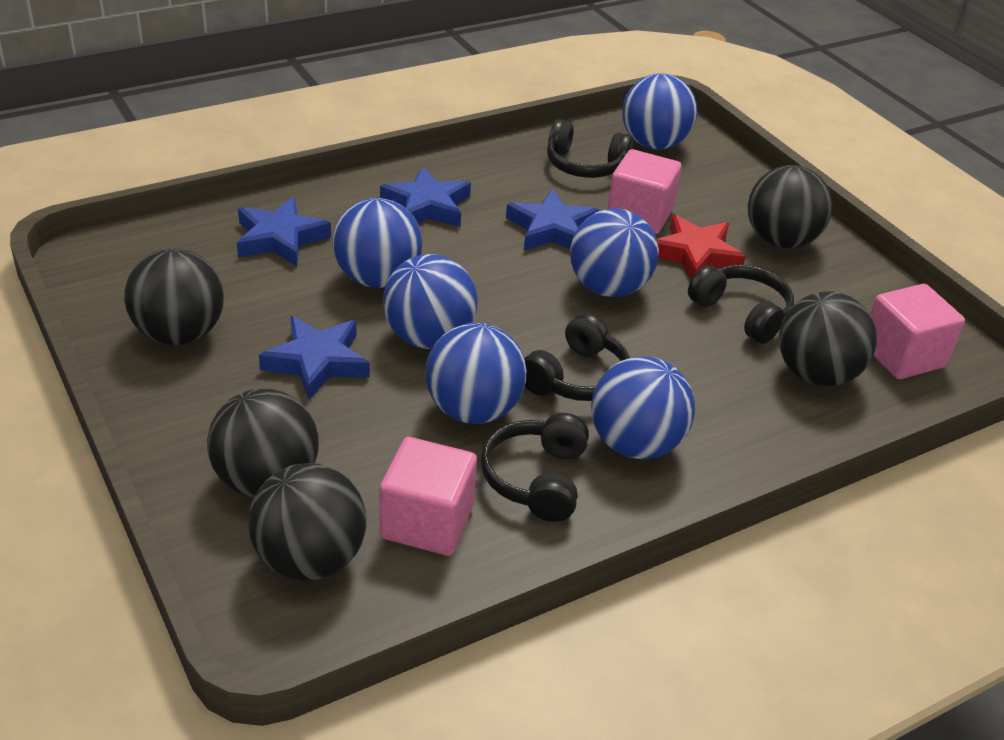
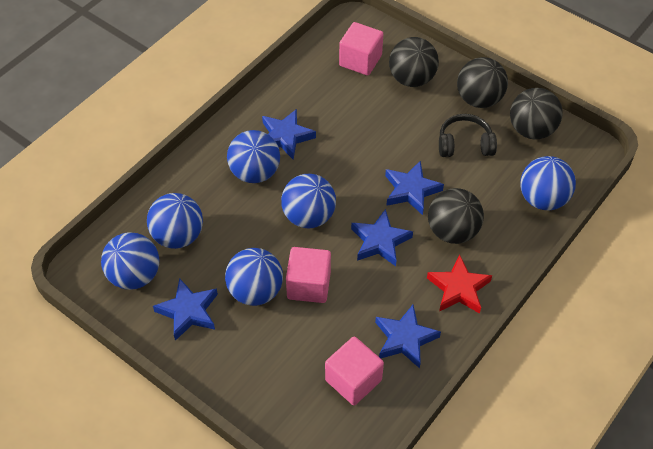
black ball: [124,248,224,345] [207,388,319,498] [248,463,366,581] [748,165,832,249] [779,291,877,386] = 5 -> [389,37,439,87] [428,188,484,244] [457,57,508,108] [510,88,562,139] = 4
black headphones: [481,413,589,522] [524,313,630,401] [547,119,633,178] [688,265,794,344] = 4 -> [439,114,497,157] = 1
blue star: [237,197,331,266] [259,316,370,400] [380,167,471,227] [506,189,599,250] = 4 -> [153,278,218,341] [262,109,316,160] [351,209,413,266] [375,305,441,369] [385,161,444,215] = 5

